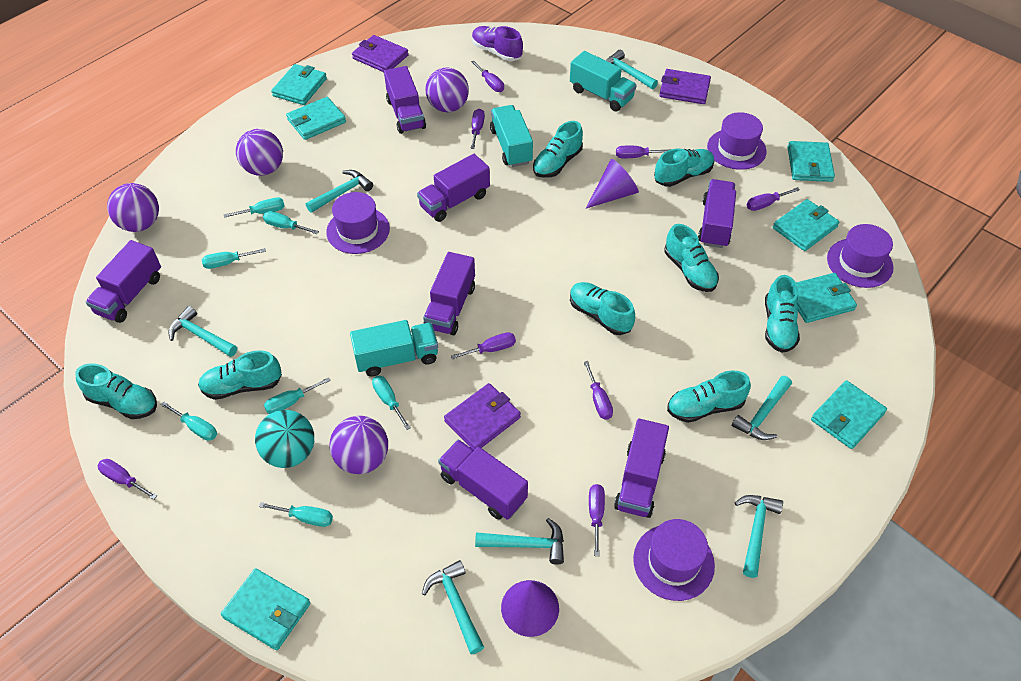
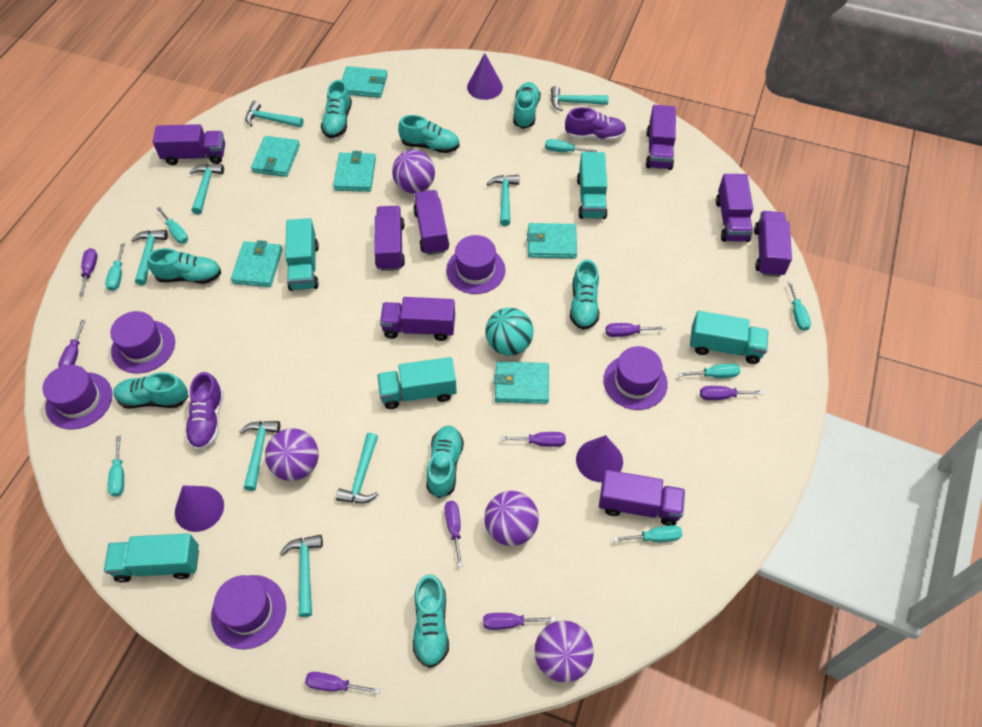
purple cone: [501,580,559,637] [586,159,639,208] = 2 -> [175,485,224,532] [467,53,503,100] [576,435,623,482] = 3
purple hat: [326,192,390,254] [633,519,715,601] [707,112,767,170] [827,224,894,288] = 4 -> [42,365,112,429] [110,311,175,374] [211,575,286,649] [446,235,505,294] [603,346,668,410] = 5
purple shoe: [472,26,523,61] = 1 -> [185,372,224,450] [565,107,626,141] = 2
purple truck: [86,240,161,323] [384,66,426,134] [417,154,490,222] [423,252,475,335] [438,440,528,520] [614,418,669,518] [698,179,736,248] = 7 -> [153,124,225,165] [374,206,405,271] [380,297,455,341] [413,190,449,255] [599,470,685,526] [646,105,676,170] [716,174,753,242] [754,211,792,277] = 8
purple wallet: [352,35,409,72] [444,383,521,450] [659,69,711,104] = 3 -> none = 0
turquoise hammer: [168,306,237,357] [306,170,373,213] [422,560,484,654] [475,518,564,565] [606,50,658,89] [732,376,792,440] [735,495,783,578] = 7 -> [131,230,168,285] [190,164,224,215] [239,421,280,491] [245,101,304,127] [280,535,323,617] [336,433,379,503] [487,175,519,226] [551,86,609,111] = 8
turquoise truck: [350,320,438,377] [490,105,533,167] [570,51,637,112] = 3 -> [104,533,199,583] [285,218,319,291] [377,357,457,409] [577,152,608,219] [690,311,768,364] = 5
turquoise wallet: [221,568,311,650] [271,64,327,105] [286,97,346,140] [773,199,839,251] [787,141,835,182] [796,273,857,323] [811,380,887,449] = 7 -> [231,240,282,287] [251,136,300,177] [333,151,376,192] [342,66,388,98] [494,362,549,404] [527,223,577,258] = 6

